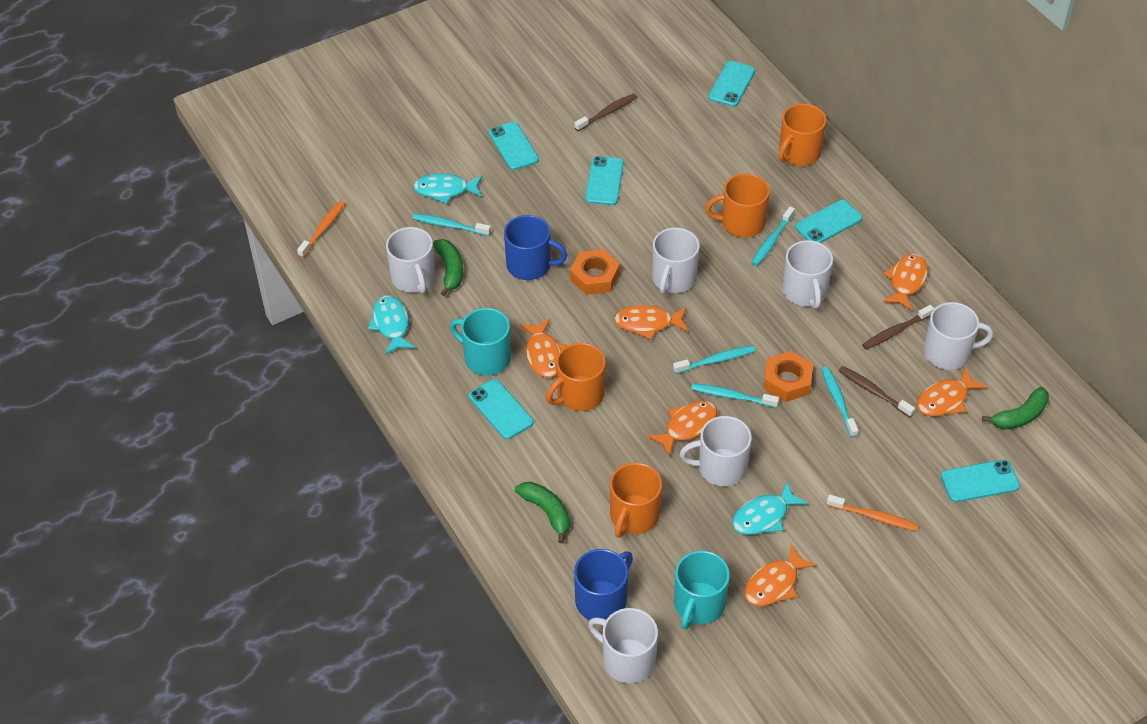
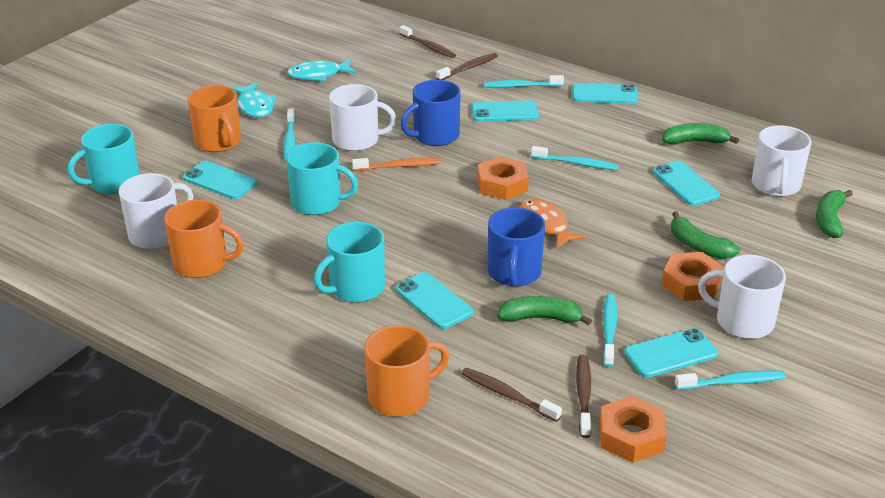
brown toothbrush: [574,93,637,131] [839,366,915,417] [862,305,934,350] = 3 -> [399,25,456,58] [436,53,498,80] [462,368,562,422] [576,355,591,438] = 4
green banana: [433,239,463,296] [515,482,570,543] [982,387,1049,429] = 3 -> [497,296,592,326] [662,123,739,145] [671,212,740,259] [816,190,853,238] = 4
orange fish: [520,319,568,378] [614,305,688,340] [647,401,717,457] [744,544,817,606] [882,254,928,311] [917,367,987,416] = 6 -> [520,199,587,249] = 1
orange mug: [546,343,606,411] [610,463,662,538] [705,173,770,238] [778,103,826,166] = 4 -> [164,200,244,278] [188,85,241,152] [364,325,449,417] = 3
orange nut: [570,249,620,295] [764,351,813,402] = 2 -> [477,156,529,200] [600,396,667,463] [661,252,724,301] = 3
orange toothbrush: [297,201,346,258] [827,494,918,531] = 2 -> [352,158,441,171] = 1
turquoise fish: [368,296,416,355] [414,173,483,204] [732,482,808,535] = 3 -> [230,82,277,118] [287,59,357,81] = 2
turquoise mug: [450,308,511,375] [674,550,730,629] = 2 -> [68,124,140,195] [286,142,358,215] [314,222,385,302] = 3
white mug: [386,227,435,294] [588,608,658,683] [652,228,700,295] [680,416,752,486] [782,240,833,309] [924,302,993,370] = 6 -> [119,173,194,249] [329,84,396,151] [698,255,786,339] [752,125,811,197] = 4

